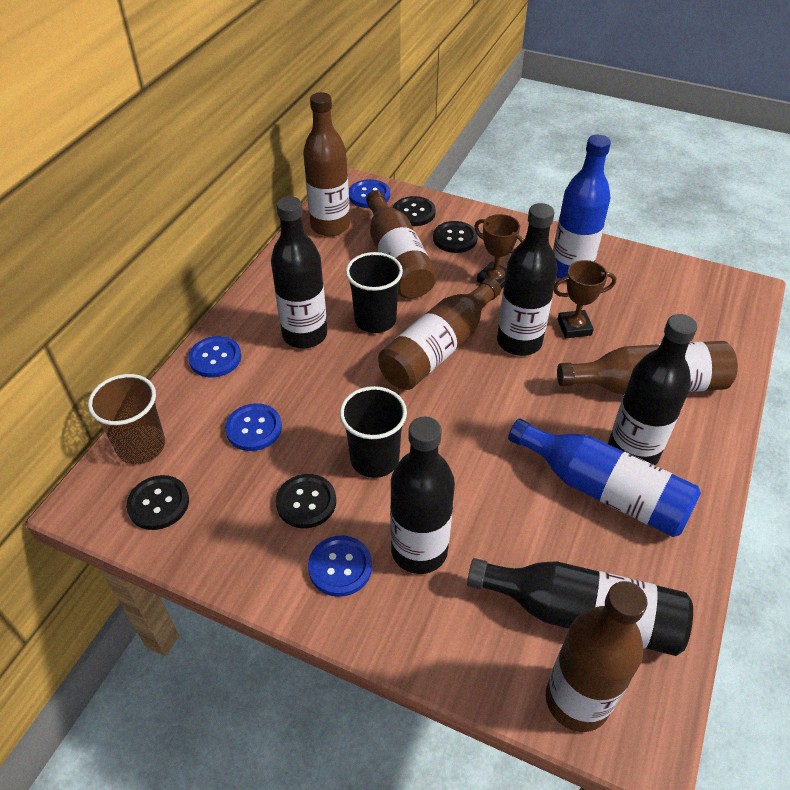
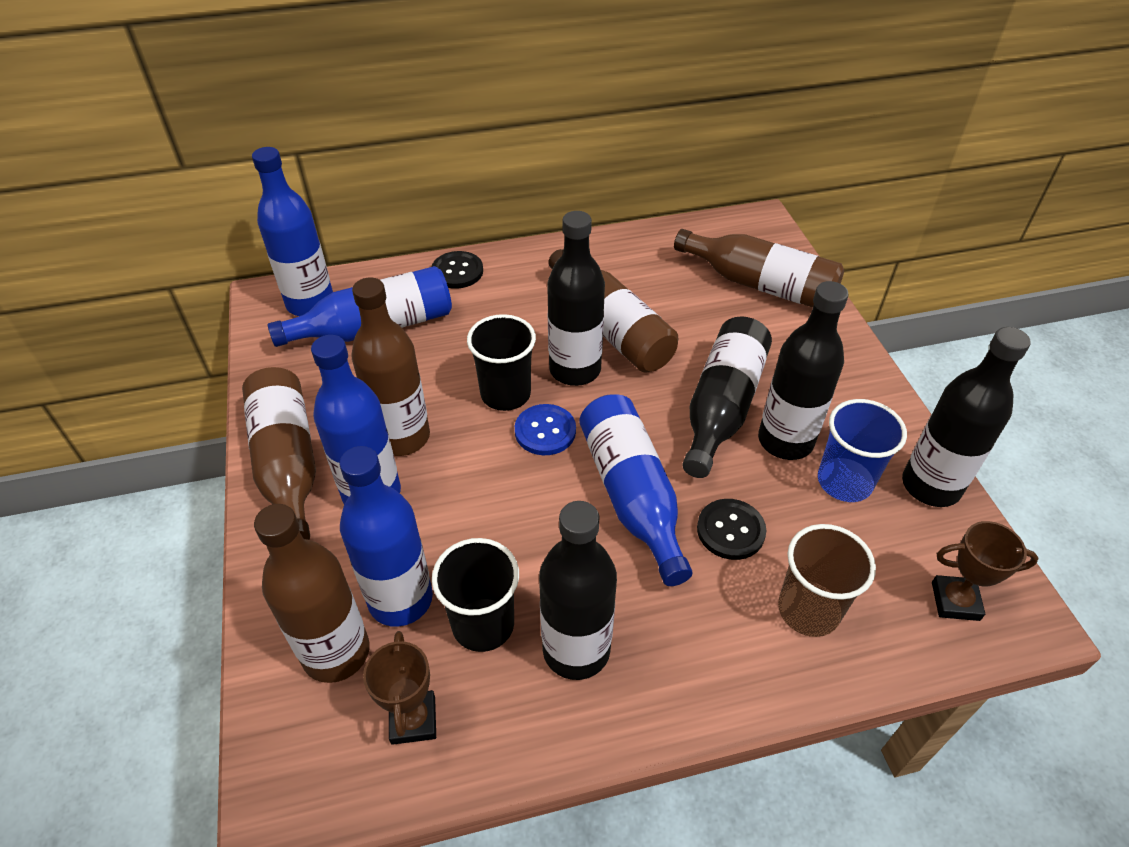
black button: [126,475,189,530] [276,474,336,528] [393,196,436,226] [433,221,478,253] = 4 -> [432,251,483,289] [697,499,766,560] = 2
blue bottle: [508,419,701,537] [553,135,611,282] = 2 -> [252,147,333,316] [268,266,452,347] [311,335,401,504] [339,446,433,627] [579,394,693,586] = 5
blue button: [188,336,241,377] [225,403,282,451] [308,536,372,597] [349,179,390,208] = 4 -> [515,404,576,455] = 1
blue cup: none = 0 -> [818,399,907,502] = 1

